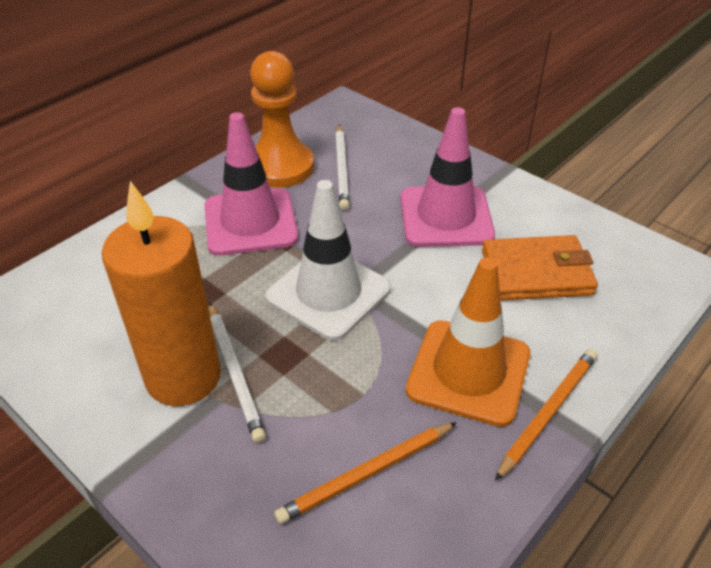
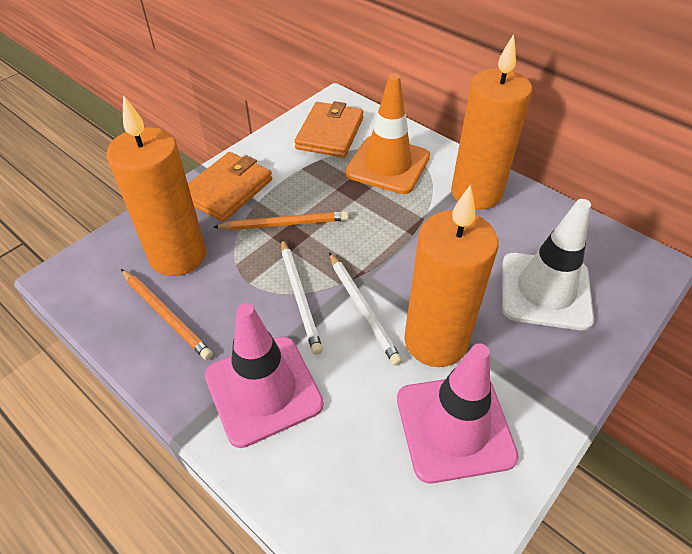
orange candle: [102,181,221,406] = 1 -> [107,95,206,276] [404,184,498,367] [451,34,532,210] = 3
orange pawn: [250,51,314,188] = 1 -> none = 0
orange wallet: [482,235,598,301] = 1 -> [188,152,272,222] [295,101,364,158] = 2

